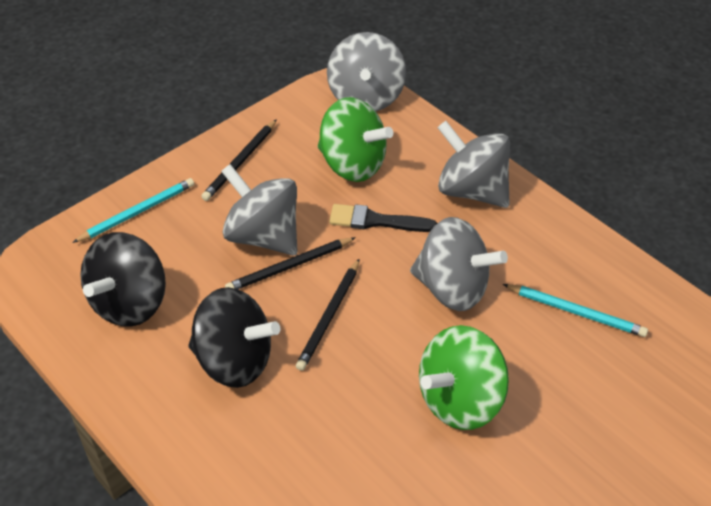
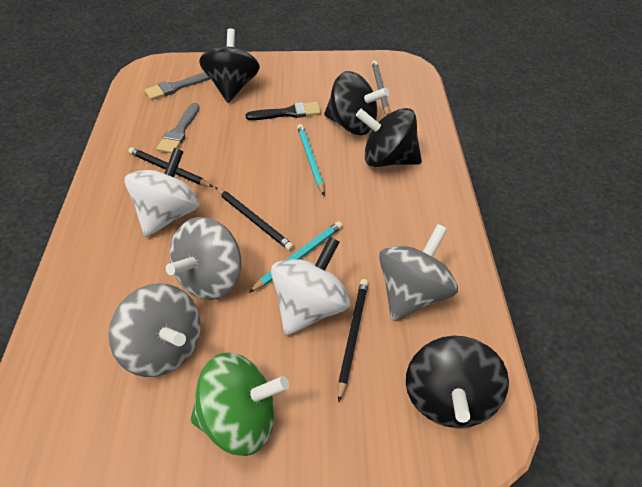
black spinning top: [80,232,166,327] [188,287,281,388] = 2 -> [199,28,260,103] [324,71,389,135] [356,108,422,167] [406,336,509,428] = 4
green spinning top: [318,97,393,182] [419,325,509,430] = 2 -> [190,353,289,456] = 1
grey brush: none = 0 -> [145,72,210,100] [156,103,199,153] = 2
grey pencil: none = 0 -> [372,60,390,115] = 1
grey spinning top: [221,164,298,256] [327,32,406,111] [410,217,508,311] [437,121,511,208] = 4 -> [109,283,201,377] [166,217,241,300] [379,224,458,321] = 3
white spinning top: none = 0 -> [125,148,199,237] [271,237,351,336] = 2

